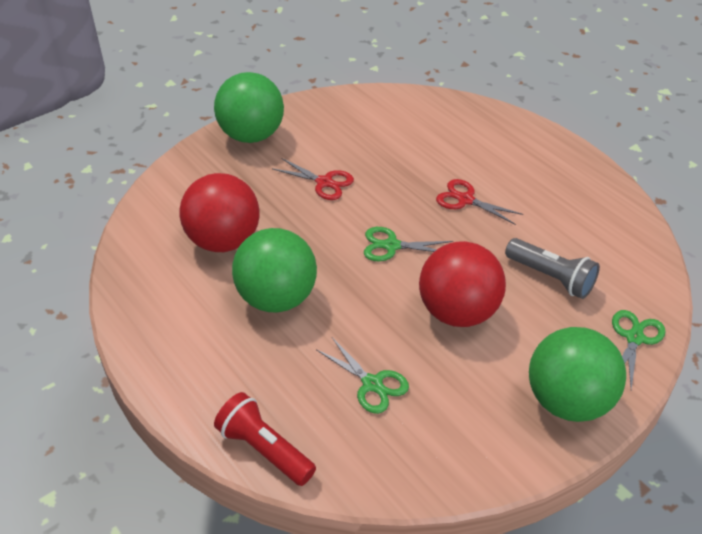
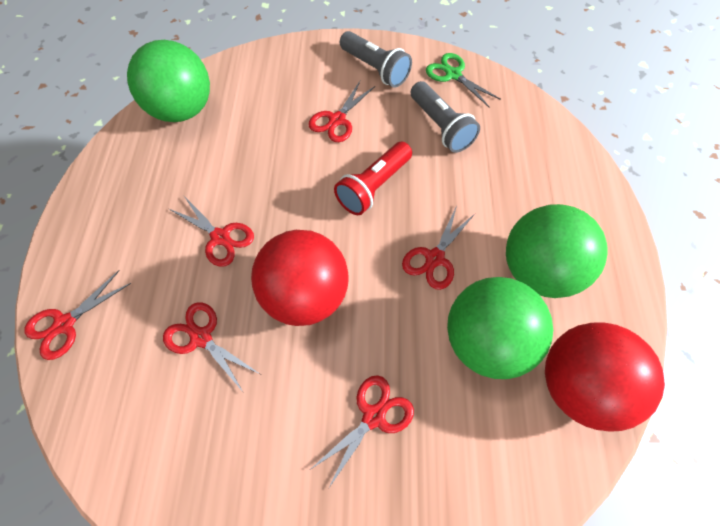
green scissors: [316,337,409,414] [364,227,453,261] [612,310,665,390] = 3 -> [426,53,501,108] = 1
grey flashlight: [505,238,600,299] = 1 -> [340,31,412,87] [411,81,480,153] = 2
red scissors: [273,158,354,200] [436,179,523,225] = 2 -> [24,270,131,360] [163,302,260,393] [169,196,254,267] [308,81,375,142] [311,375,414,489] [402,206,475,290] = 6

